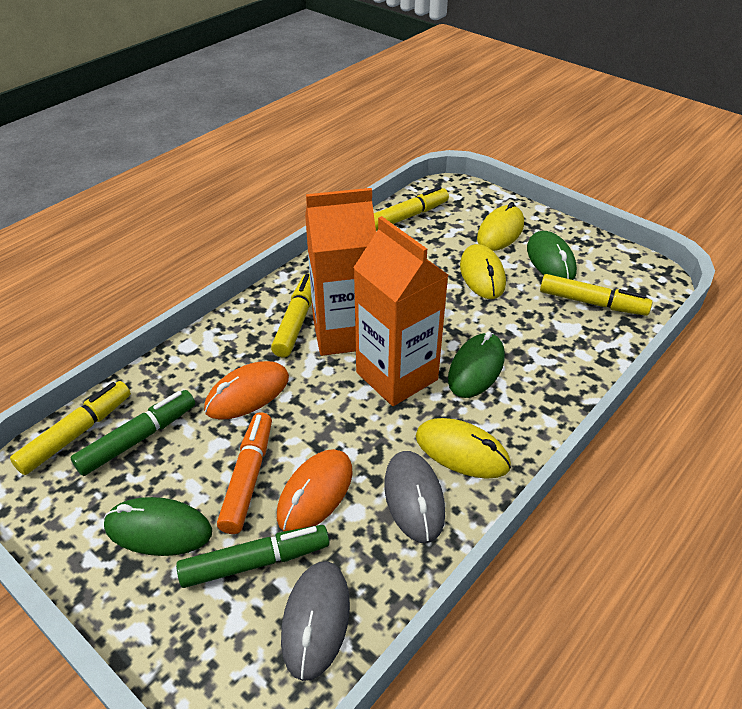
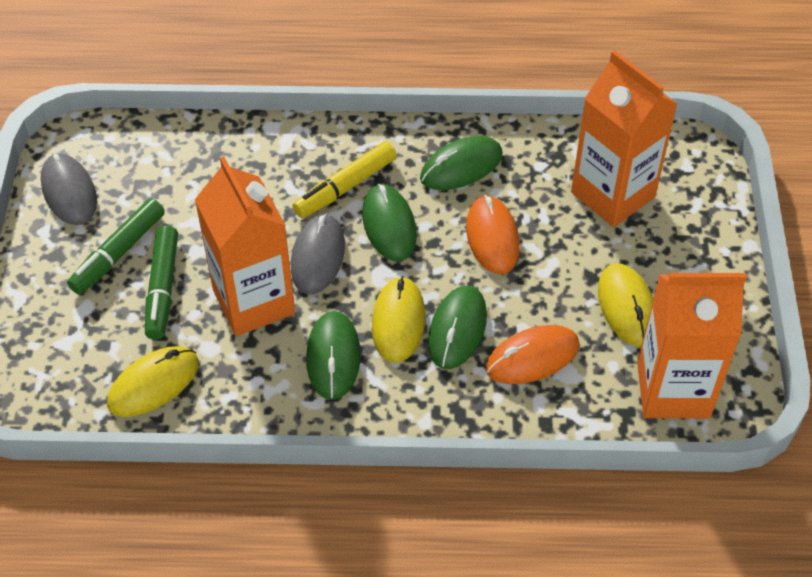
green mouse: [104,497,212,556] [448,332,505,398] [527,231,577,280] = 3 -> [306,311,361,400] [362,183,417,261] [420,136,503,190] [428,286,487,369] = 4
orange carton: [305,188,376,356] [353,216,448,406] = 2 -> [195,156,295,336] [571,50,677,227] [637,273,747,418] = 3
orange marker: [217,412,272,534] = 1 -> none = 0
yellow marker: [10,381,131,475] [271,274,312,357] [374,186,449,231] [540,274,653,316] = 4 -> [293,141,397,218] = 1

